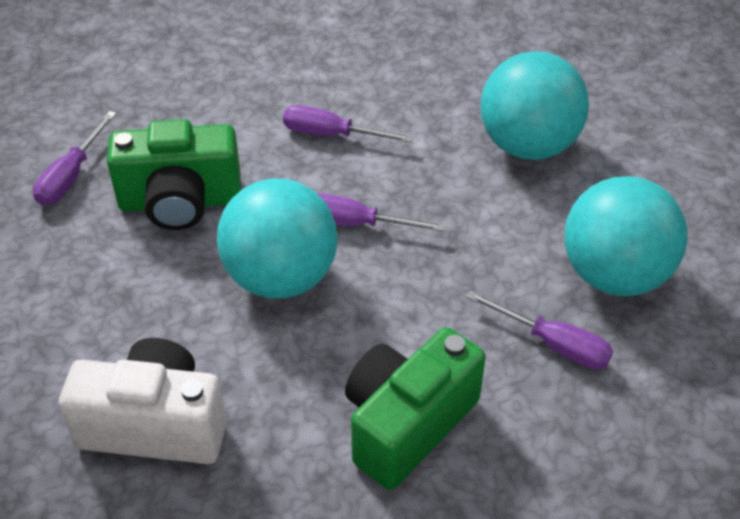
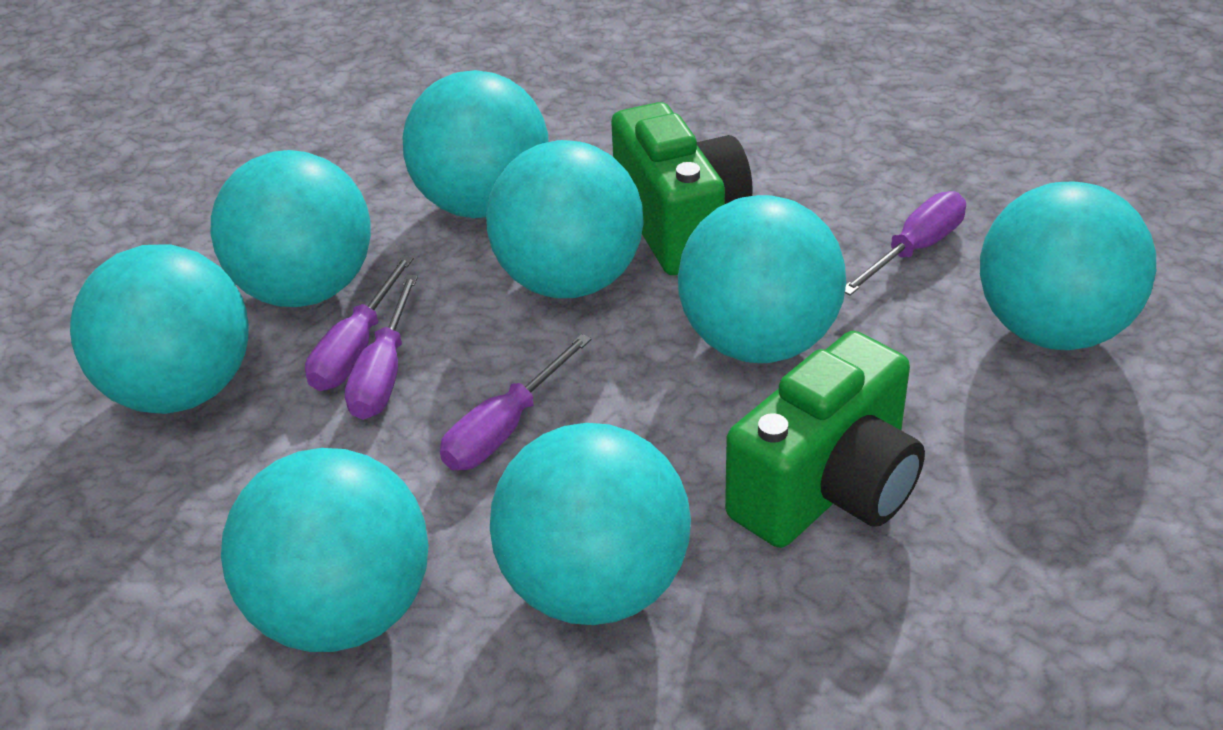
turquoise ball: [217,179,338,299] [480,51,589,160] [565,176,687,296] = 3 -> [70,244,249,414] [211,150,371,307] [221,448,429,652] [403,70,549,218] [486,140,644,298] [490,423,691,625] [678,195,846,363] [980,182,1156,350] = 8
white camera: [59,338,227,464] = 1 -> none = 0

